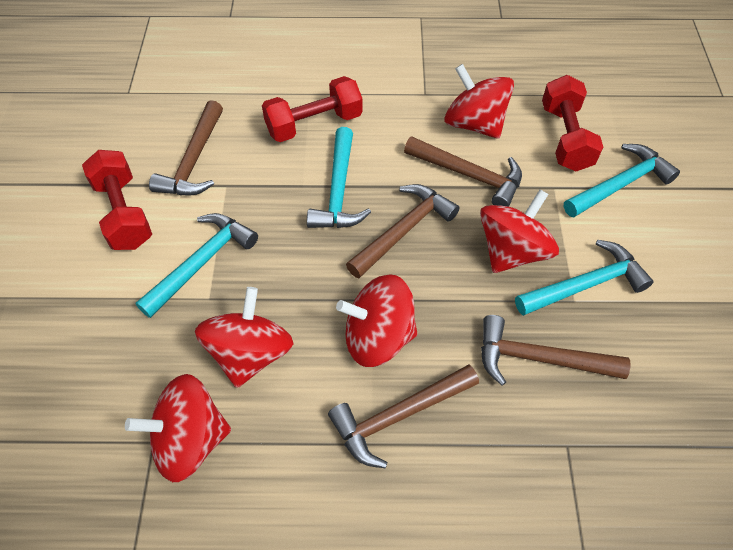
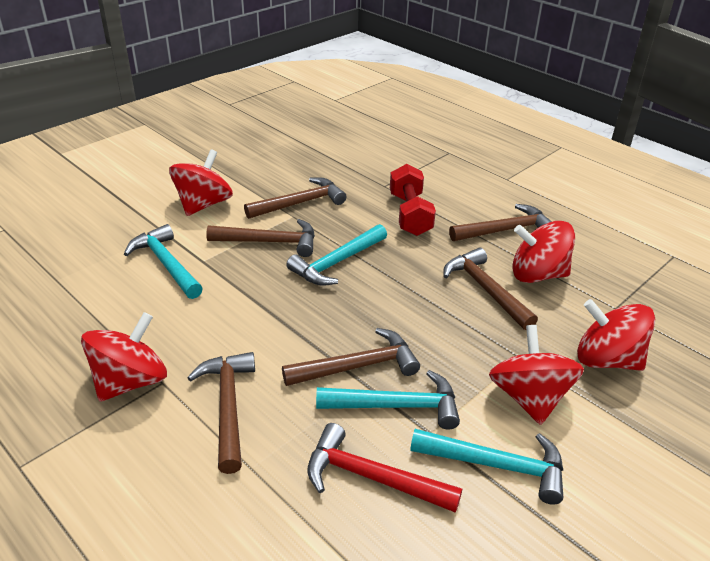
brown hammer: [149,100,223,195] [328,365,479,469] [346,184,460,278] [404,136,522,207] [481,315,630,386] = 5 -> [187,352,255,474] [206,219,315,257] [244,177,346,219] [282,328,420,386] [443,248,538,330] [449,204,552,241] = 6
red dumbbell: [82,150,152,250] [262,76,362,142] [542,75,603,171] = 3 -> [390,164,436,236] = 1
red hammer: none = 0 -> [307,423,462,513] = 1

